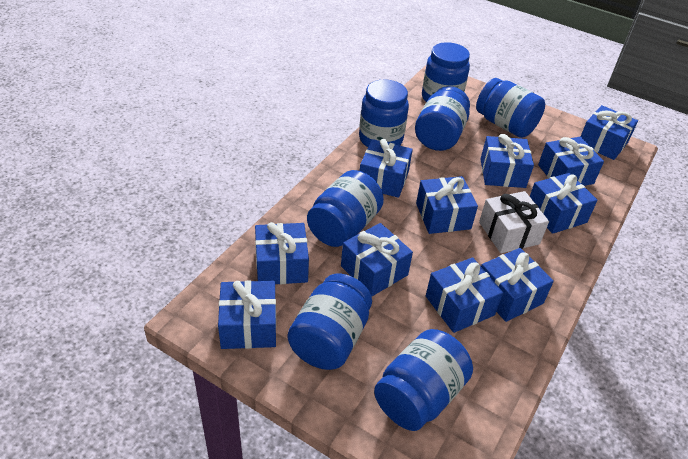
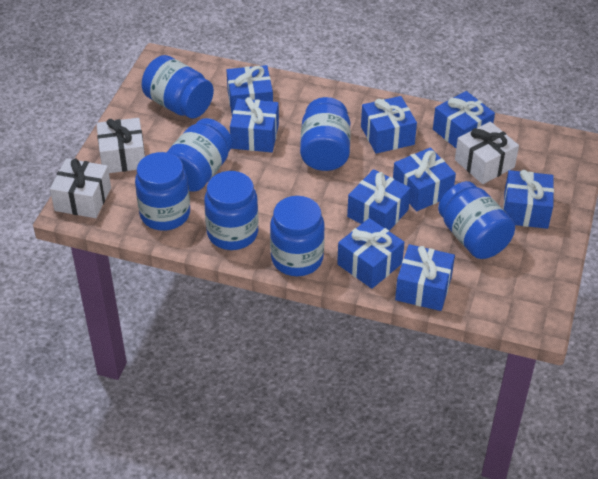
blue gift: [218,281,276,349] [255,222,309,284] [341,223,413,296] [360,139,413,198] [416,176,478,234] [426,257,503,333] [480,134,534,188] [481,248,554,322] [530,173,598,234] [538,137,604,186] [580,105,638,160] = 11 -> [227,65,273,116] [230,97,279,152] [337,218,405,289] [347,169,411,231] [361,96,417,154] [393,147,456,211] [395,244,455,311] [433,91,495,148] [503,170,554,229] = 9
white gift: [479,191,549,253] = 1 -> [50,158,111,218] [96,118,145,173] [455,121,519,184] = 3

